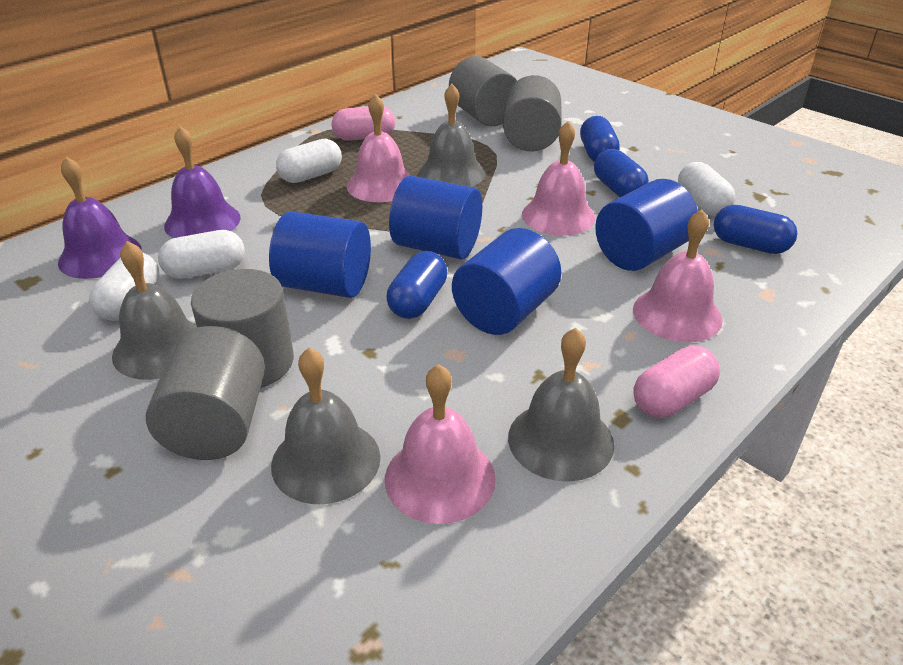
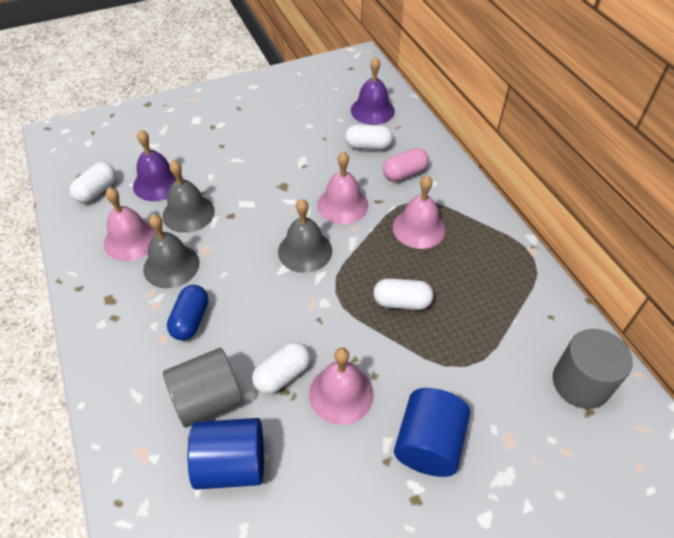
blue capsule: [387,251,447,319] [580,116,620,162] [594,149,649,197] [714,205,797,254] = 4 -> [167,285,208,341] = 1
blue cylinder: [269,211,371,298] [389,176,482,259] [452,228,561,335] [595,179,698,271] = 4 -> [188,418,264,490] [394,388,470,477] = 2
grey bell: [112,241,197,380] [271,347,381,504] [418,84,485,187] [508,328,614,482] = 4 -> [143,214,200,288] [162,160,215,233] [278,199,332,273] = 3
grey cylinder: [146,326,265,460] [191,269,294,388] [449,56,517,126] [503,75,562,151] = 4 -> [163,348,243,427] [553,329,633,409] = 2
pink capsule: [332,107,395,141] [633,346,720,418] = 2 -> [383,148,429,182] = 1

